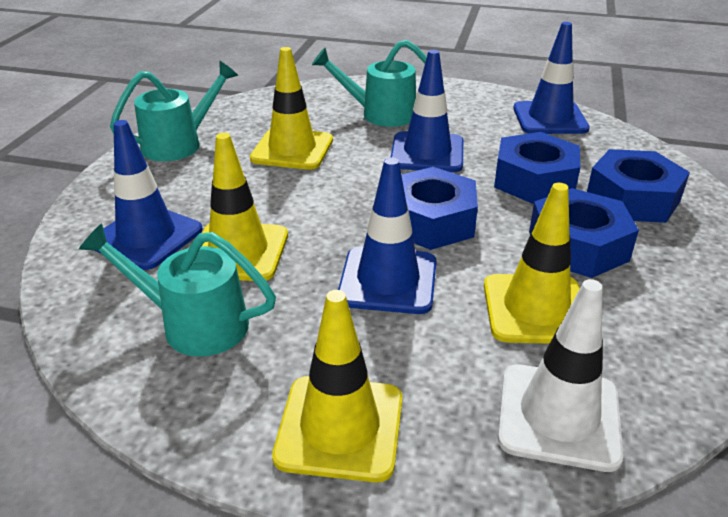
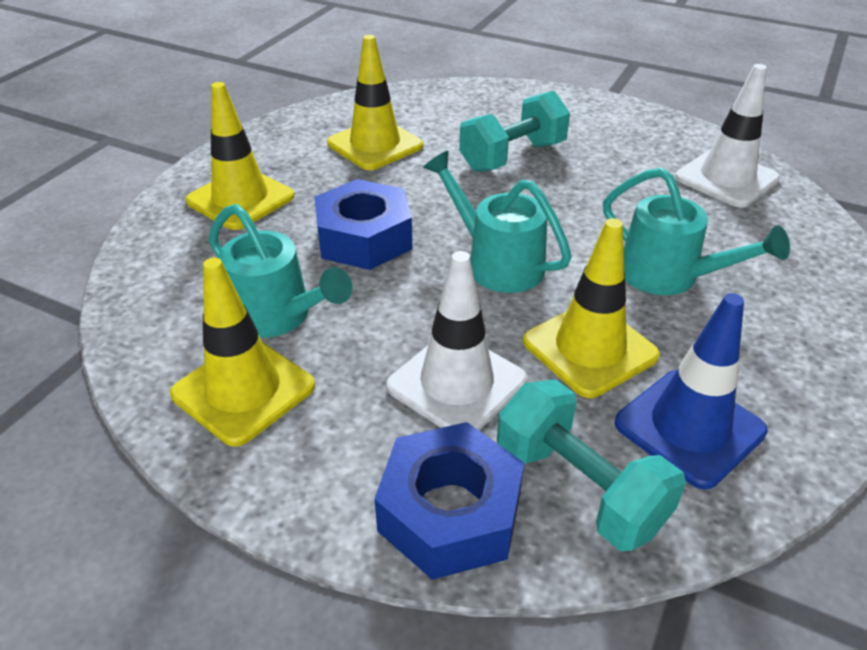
blue nut: [401,167,478,250] [494,132,580,204] [529,188,639,278] [587,149,690,223] = 4 -> [314,179,412,270] [374,422,524,580] = 2
blue traffic cone: [94,120,203,270] [338,157,437,314] [391,50,463,172] [513,22,590,134] = 4 -> [615,293,768,490] = 1
turquoise dumbbell: none = 0 -> [459,91,570,172] [497,379,686,551] = 2
white traffic cone: [498,279,623,472] = 1 -> [386,251,527,431] [675,64,780,208] = 2

